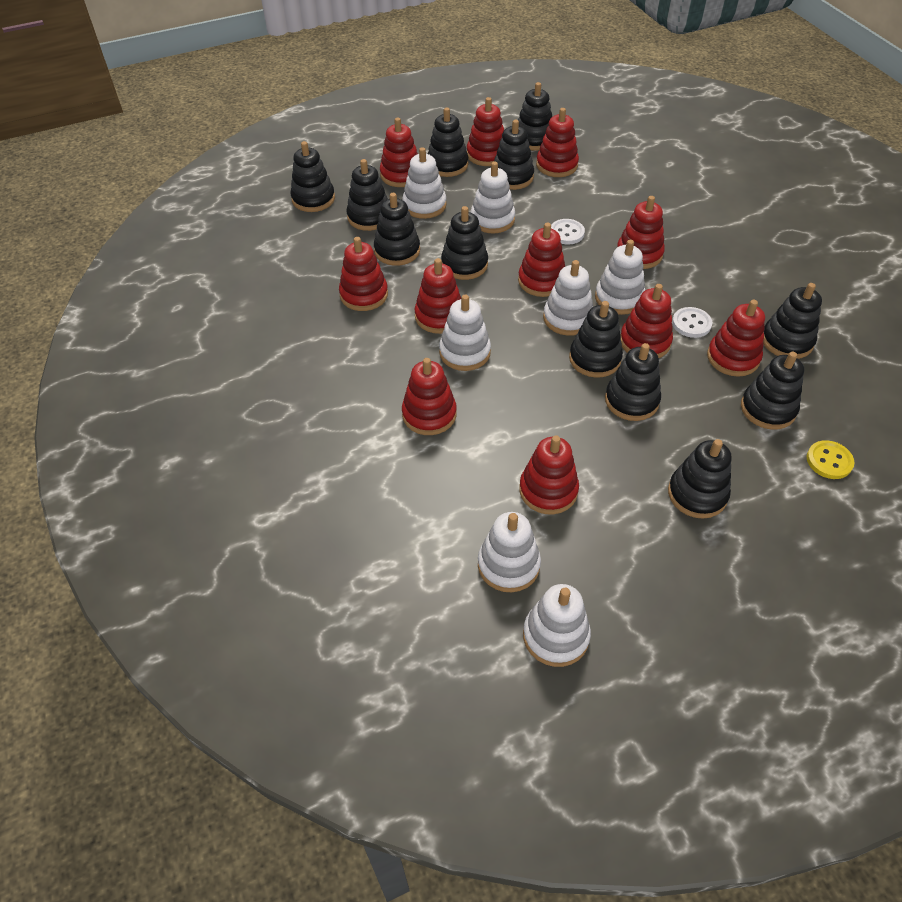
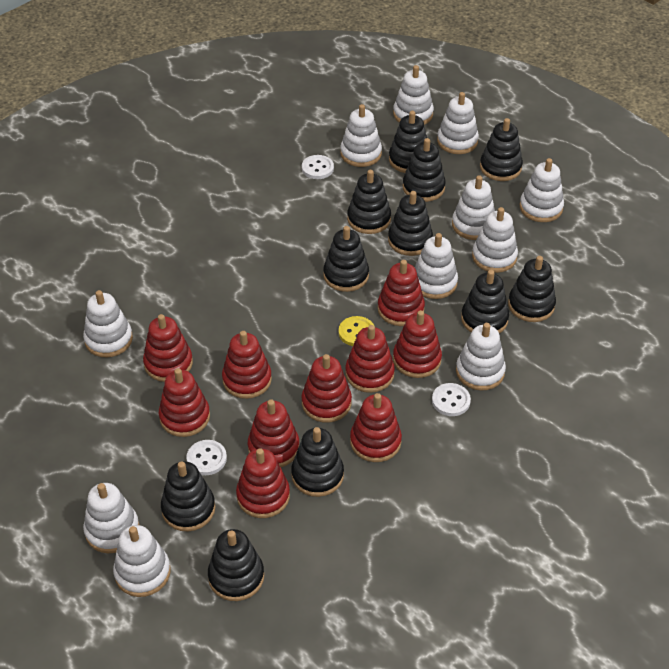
black stacking toy: [290,141,335,212] [346,159,388,231] [374,193,420,266] [427,107,468,177] [441,206,488,280] [494,120,534,190] [518,82,552,151] [569,301,623,378] [605,343,661,421] [668,439,732,519] [741,352,804,430] [763,283,822,359] = 12 -> [161,461,215,531] [208,529,264,601] [291,427,344,497] [323,226,369,292] [347,170,391,234] [388,191,433,256] [389,111,427,173] [403,138,446,202] [461,270,509,333] [480,118,523,181] [508,256,556,322] = 11
red stacking toy: [339,237,388,311] [380,117,418,187] [402,358,457,435] [415,258,461,334] [467,97,504,166] [518,223,565,297] [519,435,579,514] [536,108,579,177] [617,196,665,269] [621,284,673,358] [707,300,765,377] = 11 -> [143,314,193,382] [159,368,210,437] [222,331,272,399] [236,448,290,518] [248,399,299,467] [301,354,352,423] [345,325,395,393] [350,393,402,462] [378,260,425,326] [393,310,442,378] = 10
white button: [551,219,585,245] [672,307,712,338] = 2 -> [186,440,227,475] [302,155,334,179] [432,383,471,416] = 3
white stacking toy: [402,147,447,219] [439,295,491,371] [471,162,515,233] [478,512,541,592] [523,584,591,667] [543,260,593,336] [595,240,645,315] = 7 -> [83,290,133,357] [83,483,139,553] [113,525,171,597] [340,104,382,167] [393,65,434,125] [415,233,458,299] [437,92,479,154] [452,175,495,240] [456,323,506,390] [472,207,518,273] [520,158,564,222] = 11

